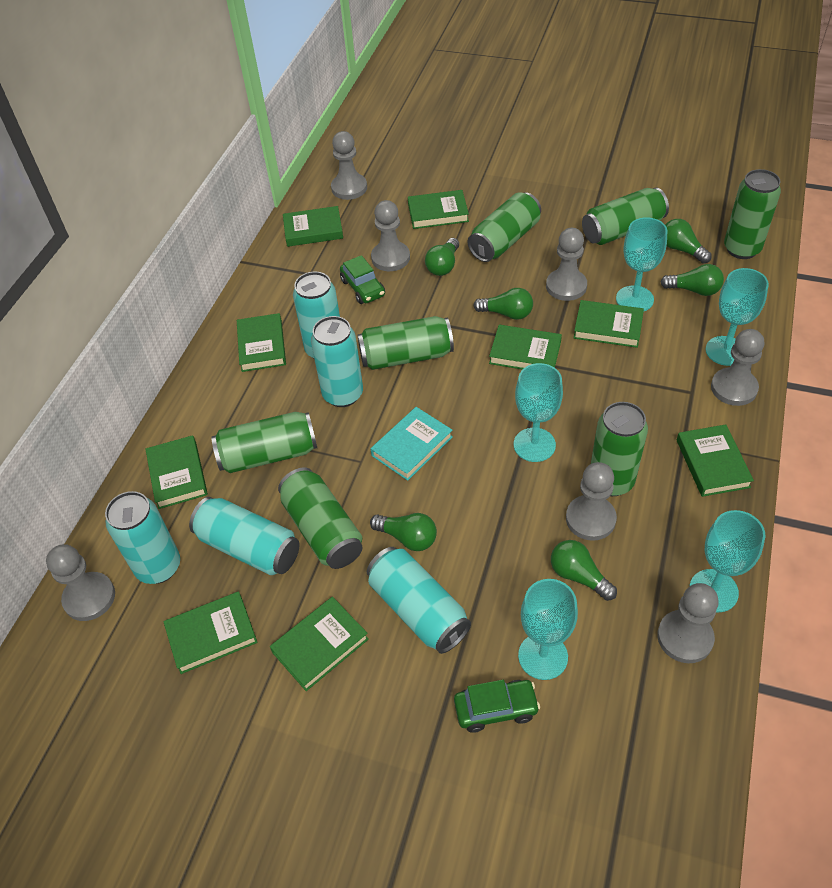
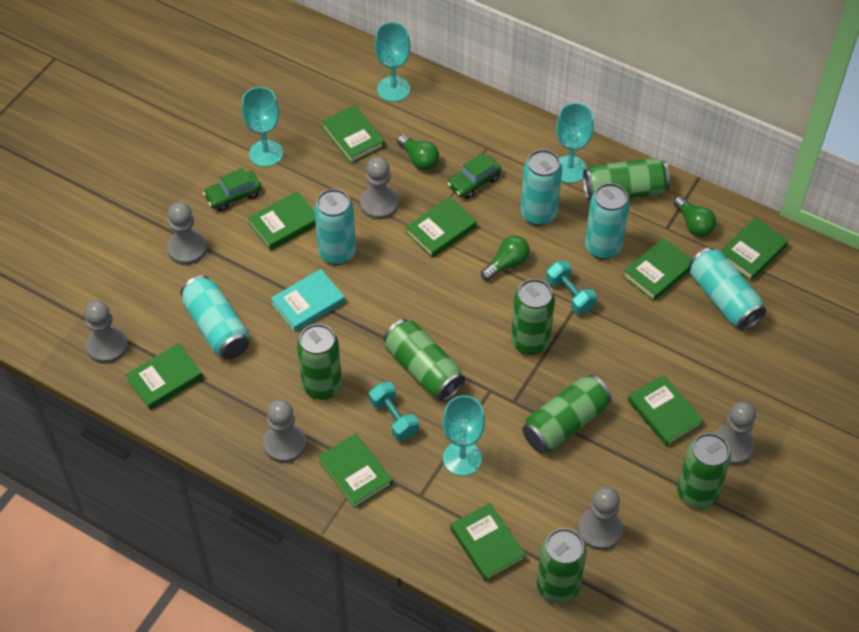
green light bulb: [370,513,437,551] [425,238,459,276] [473,288,533,320] [551,540,617,601] [661,264,724,296] [665,219,712,264] = 6 -> [397,134,439,170] [481,236,530,281] [674,196,716,237] = 3
grey pawn: [46,544,115,621] [331,131,367,200] [371,200,410,271] [546,228,587,301] [566,462,617,541] [657,583,719,663] [711,329,764,406] = 7 -> [84,300,128,364] [167,202,207,265] [263,399,306,463] [360,157,399,220] [578,487,623,550] [714,401,756,465] = 6
turquoise dumbbell: none = 0 -> [369,382,419,441] [546,261,597,314] = 2
turquoise goblet: [514,363,563,462] [518,579,578,680] [616,217,667,311] [690,510,765,612] [706,268,769,366] = 5 -> [242,87,283,167] [374,22,410,102] [443,395,485,476] [556,103,594,183] = 4

